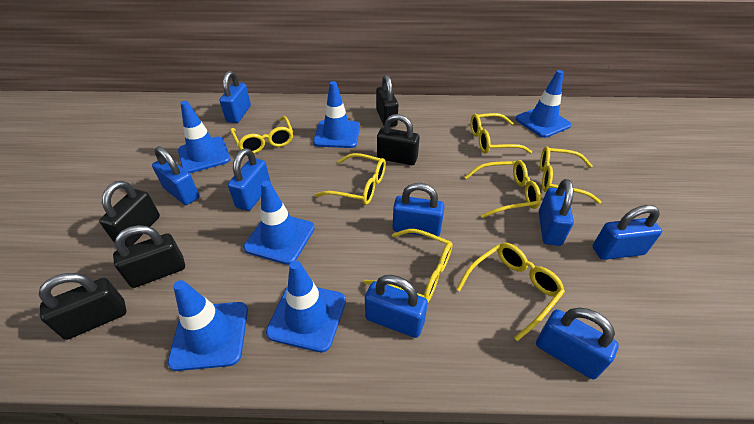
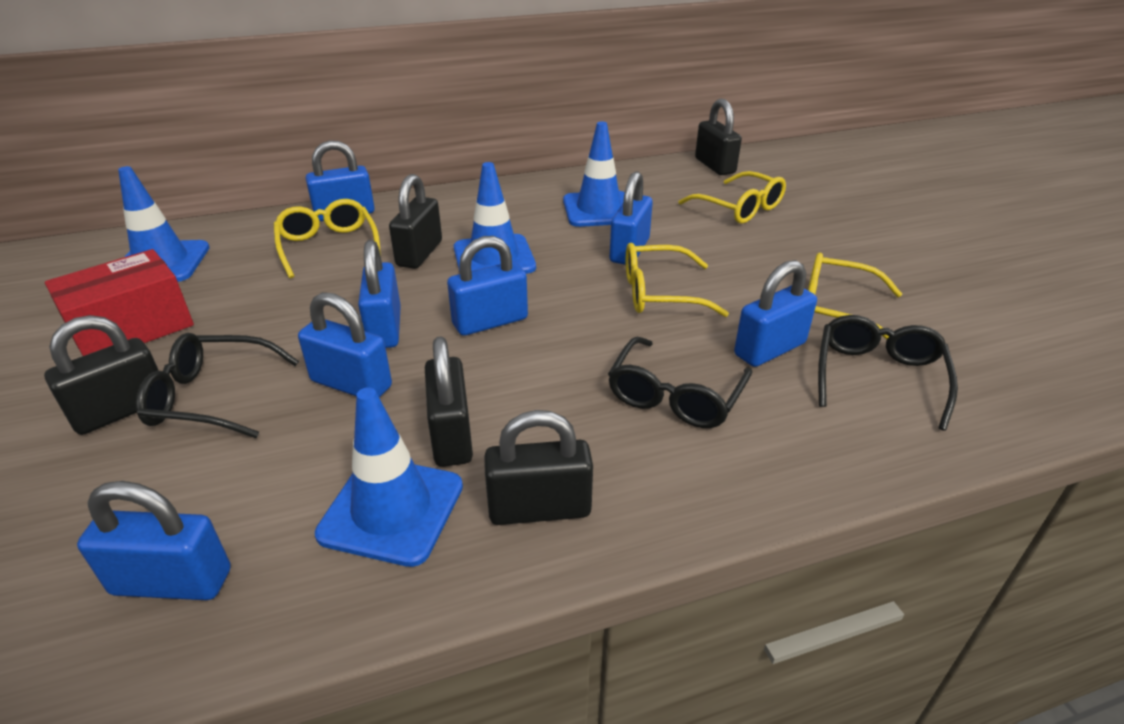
black glasses: none = 0 -> [136,333,299,438] [608,337,753,428] [818,315,958,431] = 3
blue padlock: [152,146,199,205] [220,71,251,123] [228,148,271,211] [365,275,428,338] [393,183,445,237] [536,307,619,380] [539,179,574,246] [592,205,662,260] = 8 -> [77,481,231,600] [298,292,392,398] [305,140,375,221] [358,240,401,348] [447,236,528,336] [610,171,653,265] [734,260,817,367] = 7
blue traffic cone: [168,280,248,371] [178,101,231,173] [244,181,315,265] [266,260,346,352] [313,81,360,148] [516,70,571,138] = 6 -> [118,166,210,282] [315,387,463,567] [454,162,536,274] [563,122,625,227] = 4
red box: none = 0 -> [45,249,194,356] = 1
yellow glasses: [230,116,293,154] [315,153,386,205] [364,229,453,302] [456,243,565,341] [465,160,541,218] [470,113,532,154] [540,146,602,204] = 7 -> [274,199,381,278] [626,243,729,317] [678,171,786,224] [808,253,902,340] = 4

